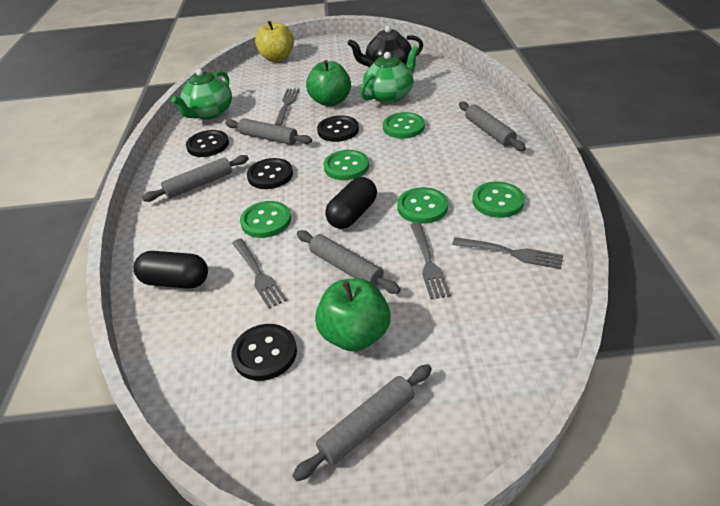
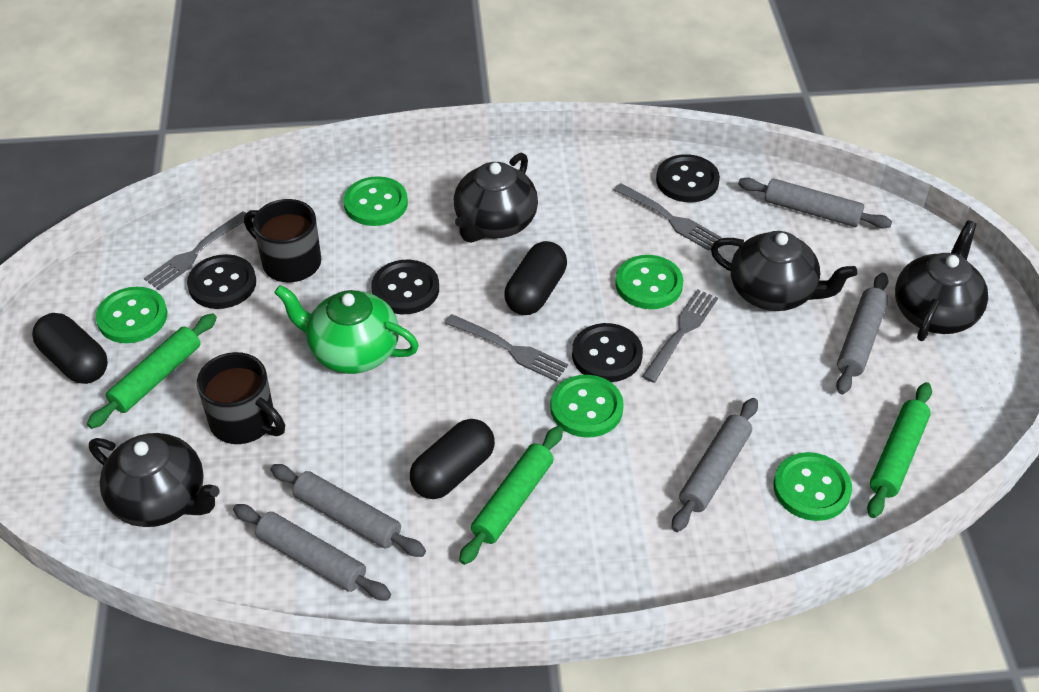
black capsule: [134,251,208,289] [325,177,377,229] = 2 -> [32,313,108,384] [410,419,495,499] [504,241,567,315] = 3
black mug: none = 0 -> [197,352,285,444] [244,199,321,282] = 2
black teapot: [348,26,423,67] = 1 -> [89,433,220,527] [454,153,538,243] [711,231,857,311] [895,220,988,341] = 4
green apple: [306,60,351,106] [315,279,391,352] = 2 -> none = 0
green rolling pin: none = 0 -> [87,313,217,429] [459,426,563,565] [867,382,932,518] = 3
green teapot: [171,69,232,120] [360,46,419,103] = 2 -> [274,285,419,374] = 1
yellow apple: [255,21,294,62] = 1 -> none = 0

